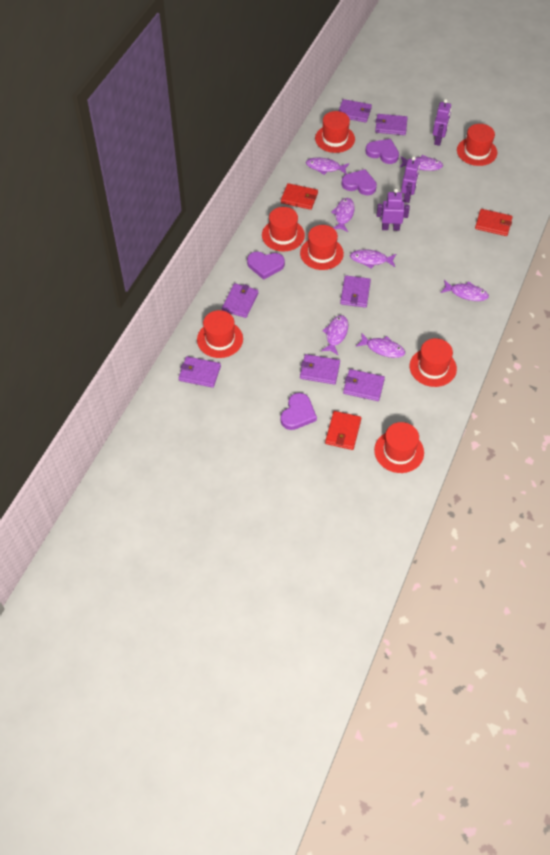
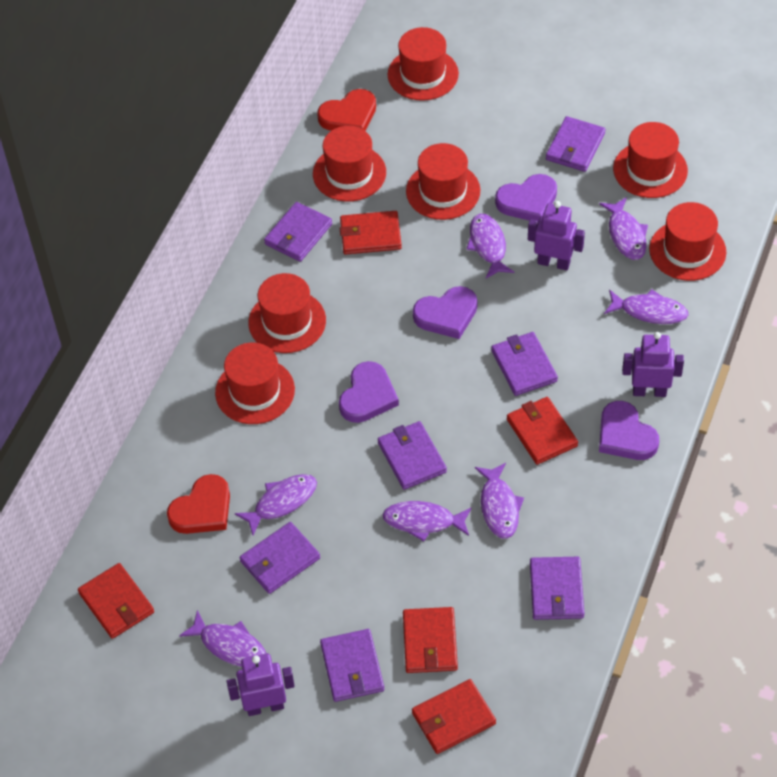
red heart: none = 0 -> [167,474,230,534] [317,89,376,131] = 2
red wallet: [281,183,318,210] [325,411,361,450] [475,209,513,236] = 3 -> [78,563,154,639] [340,211,402,254] [403,607,458,673] [412,679,496,754] [507,397,578,465] = 5

